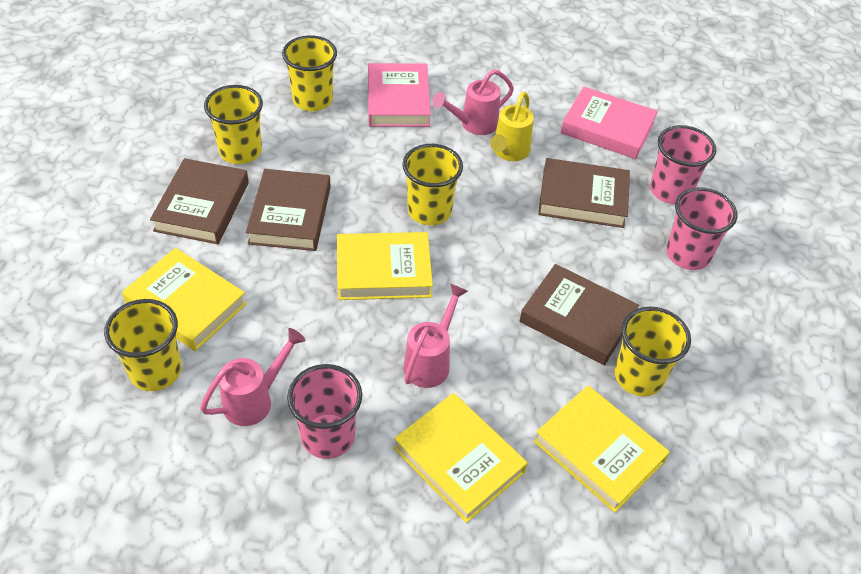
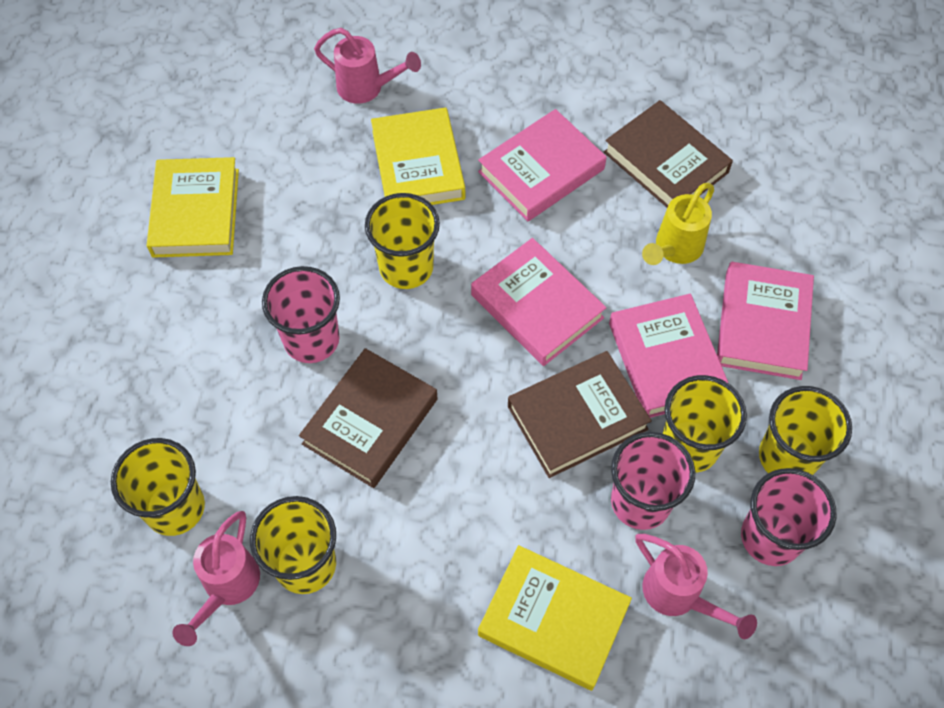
brown book: [150,158,249,244] [246,169,331,251] [520,264,639,365] [538,158,630,228] = 4 -> [299,348,437,488] [508,351,652,478] [604,100,733,207] = 3
pink book: [368,63,431,127] [561,86,658,159] = 2 -> [471,238,606,366] [478,109,606,221] [609,294,728,418] [717,262,814,380] = 4
yellow book: [122,248,247,351] [337,232,433,300] [394,393,528,523] [534,385,670,513] = 4 -> [147,157,239,258] [371,107,465,205] [478,545,632,691] = 3

